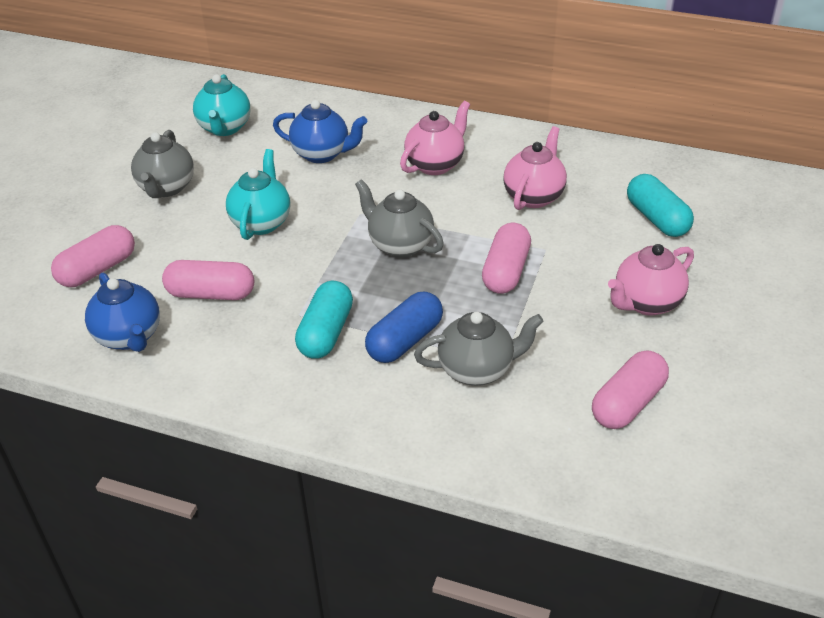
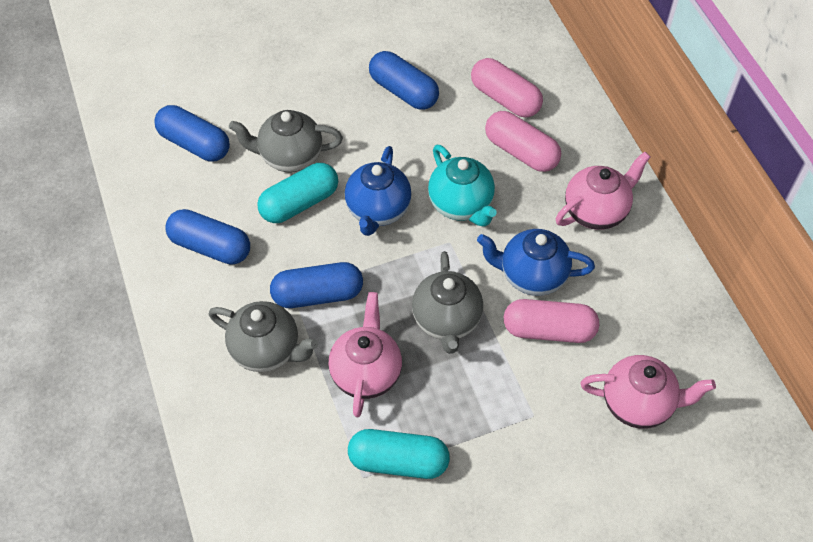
blue capsule: [365,292,443,363] = 1 -> [154,105,230,162] [165,209,250,265] [270,262,363,308] [369,51,439,110] = 4
pink capsule: [51,225,135,287] [162,260,254,300] [482,223,531,294] [592,350,669,429] = 4 -> [471,58,543,117] [485,111,561,172] [504,299,599,343] = 3
turquoise teapot: [193,74,250,136] [226,149,290,240] = 2 -> [428,145,497,227] = 1

